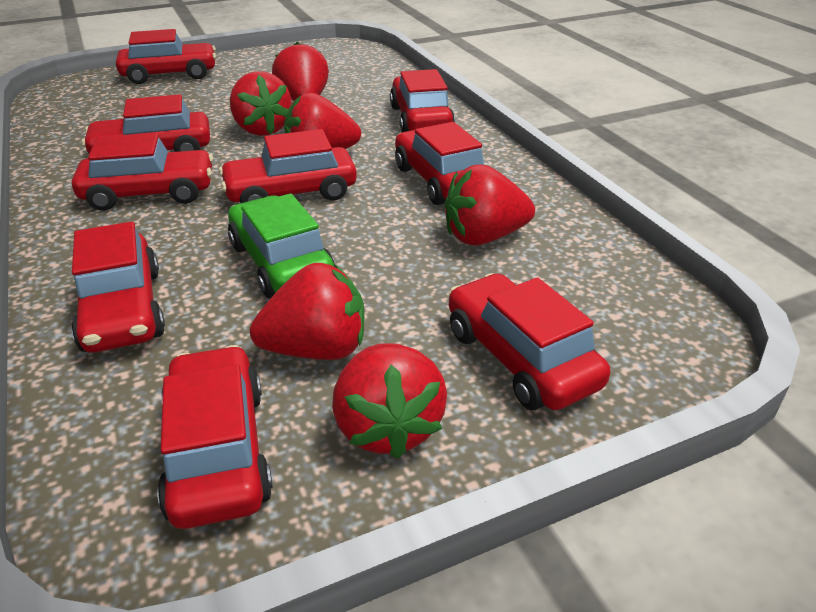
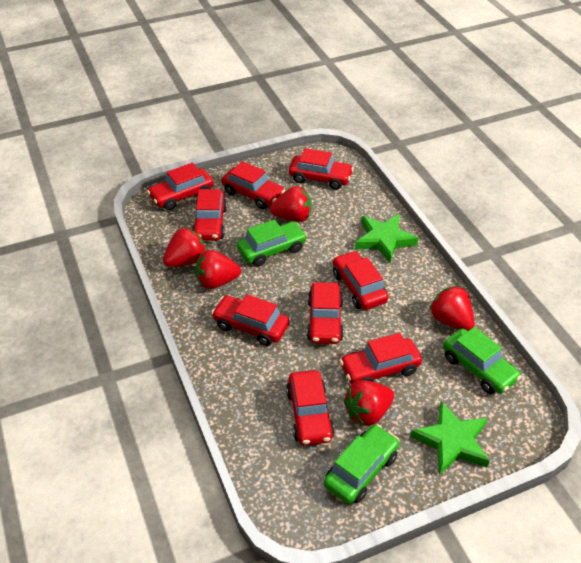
green car: [228,194,335,299] = 1 -> [237,220,307,267] [324,424,399,504] [443,327,521,394] = 3
green star: none = 0 -> [355,214,418,263] [411,401,490,475] = 2
red strawberry: [230,71,292,136] [250,263,364,360] [272,42,329,101] [284,93,361,149] [332,343,447,459] [445,165,535,246] = 6 -> [163,227,206,267] [195,250,241,289] [270,186,312,222] [343,381,394,426] [429,286,475,331] = 5

